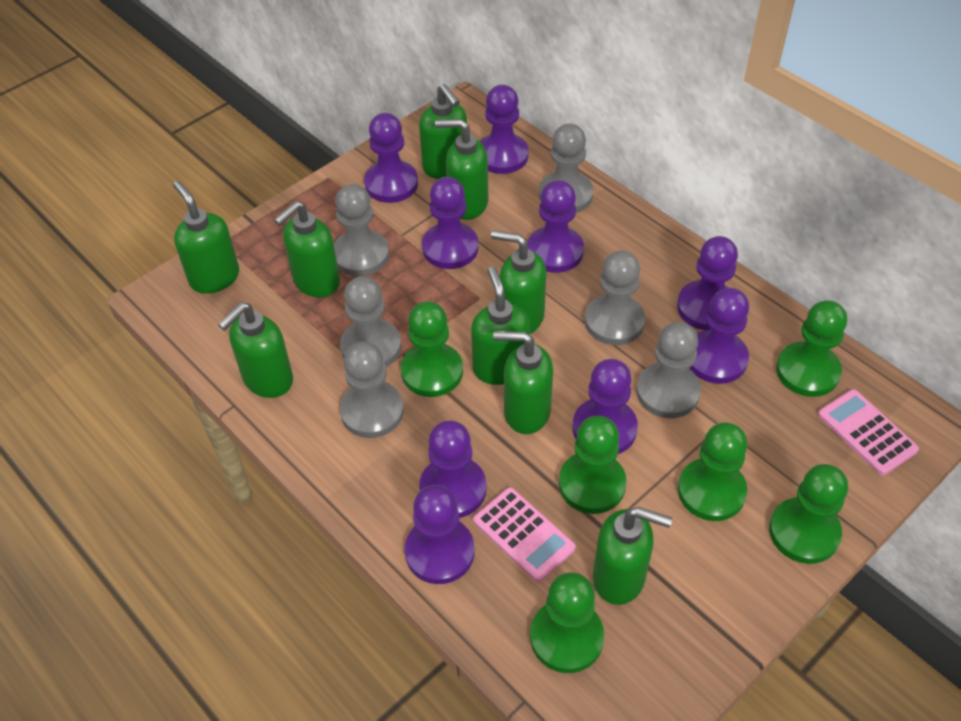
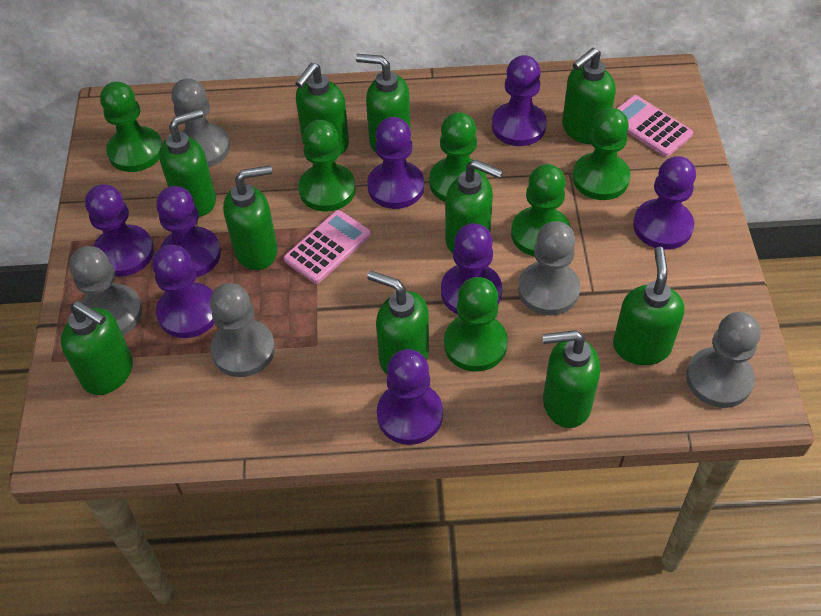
green soap dispenser: [173,181,239,294] [218,302,293,398] [274,201,340,297] [419,84,467,179] [435,119,488,220] [471,266,530,385] [491,230,546,334] [493,331,553,434] [593,507,672,605] = 9 -> [61,301,133,395] [159,109,216,217] [223,165,278,270] [295,63,349,154] [356,54,411,153] [367,271,429,375] [445,160,503,254] [542,330,600,428] [562,48,616,144] [613,247,684,365] = 10
grey pawn: [334,184,389,276] [340,276,401,367] [340,342,404,438] [539,123,593,213] [585,250,645,345] [636,322,701,418] = 6 -> [69,246,142,335] [171,78,230,167] [210,283,275,377] [518,221,580,315] [686,312,761,408] = 5
purple pawn: [364,113,418,203] [405,485,475,584] [419,421,487,518] [422,177,478,269] [480,85,529,174] [528,180,584,273] [573,359,638,454] [677,236,738,330] [689,288,749,384] = 9 -> [85,184,154,277] [152,245,215,338] [156,186,221,277] [367,117,424,209] [377,349,443,445] [441,223,502,314] [492,55,547,146] [633,156,696,250] = 8

